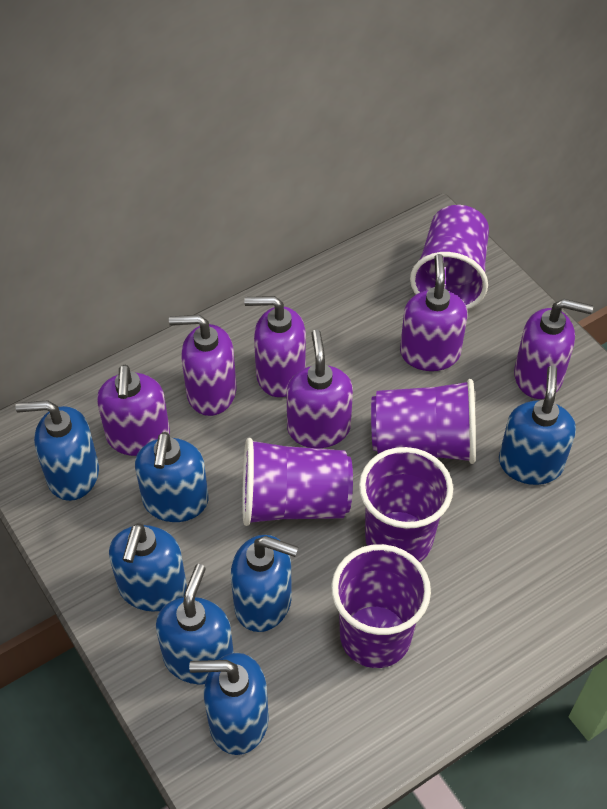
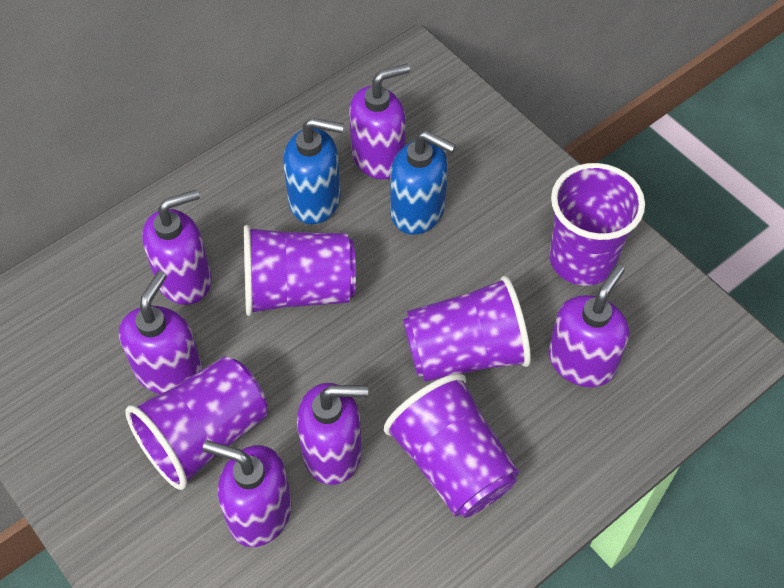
blue soap dispenser: [16,400,99,501] [109,523,187,612] [135,432,208,522] [156,564,234,685] [189,653,269,755] [231,535,298,632] [499,366,576,485] = 7 -> [283,118,344,224] [390,130,456,234] = 2

